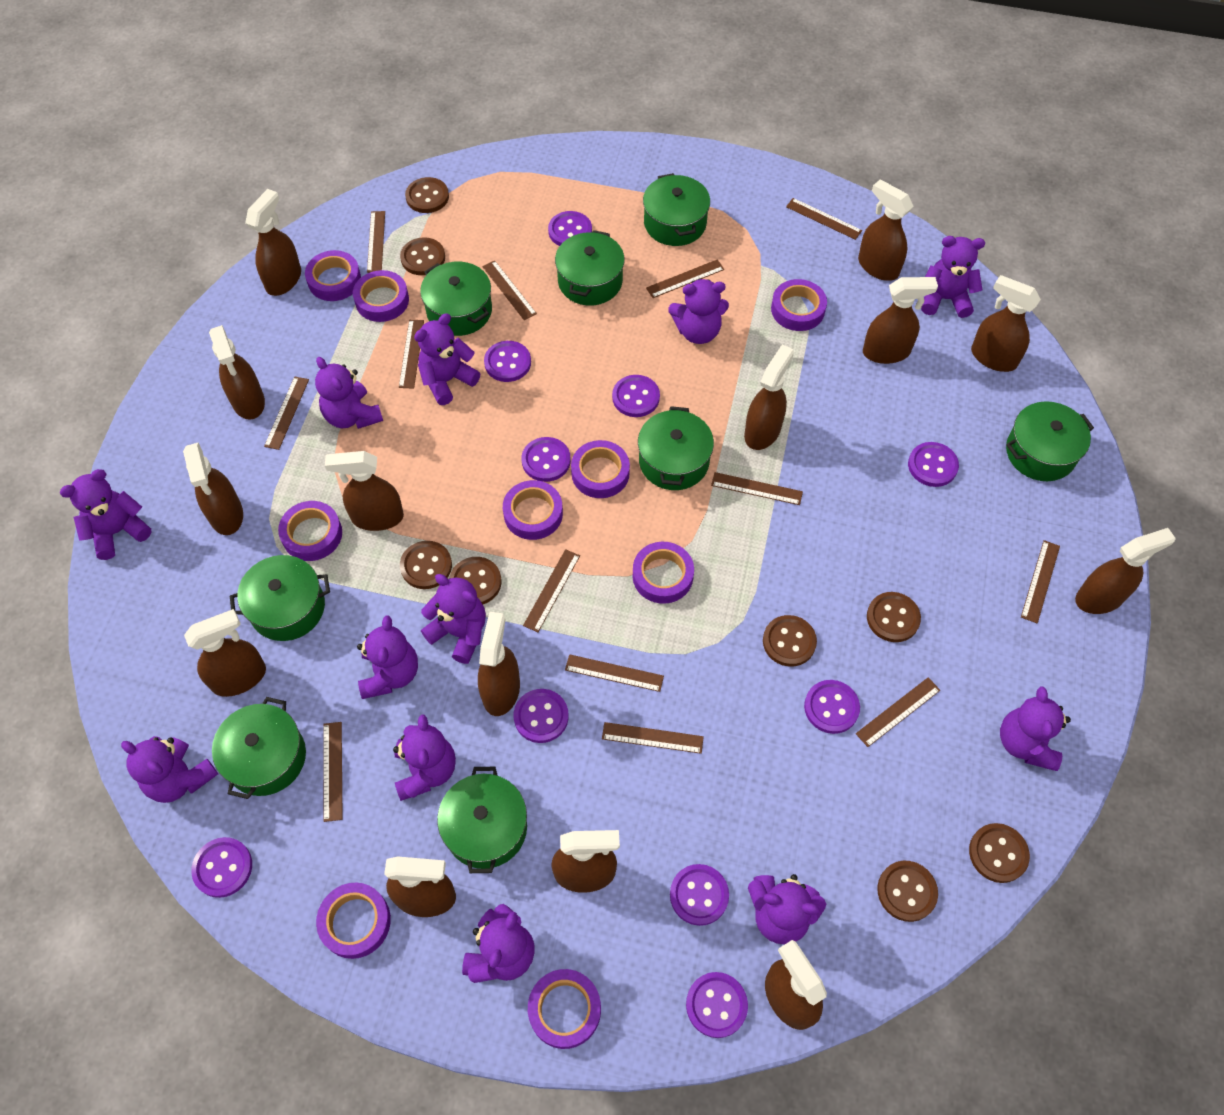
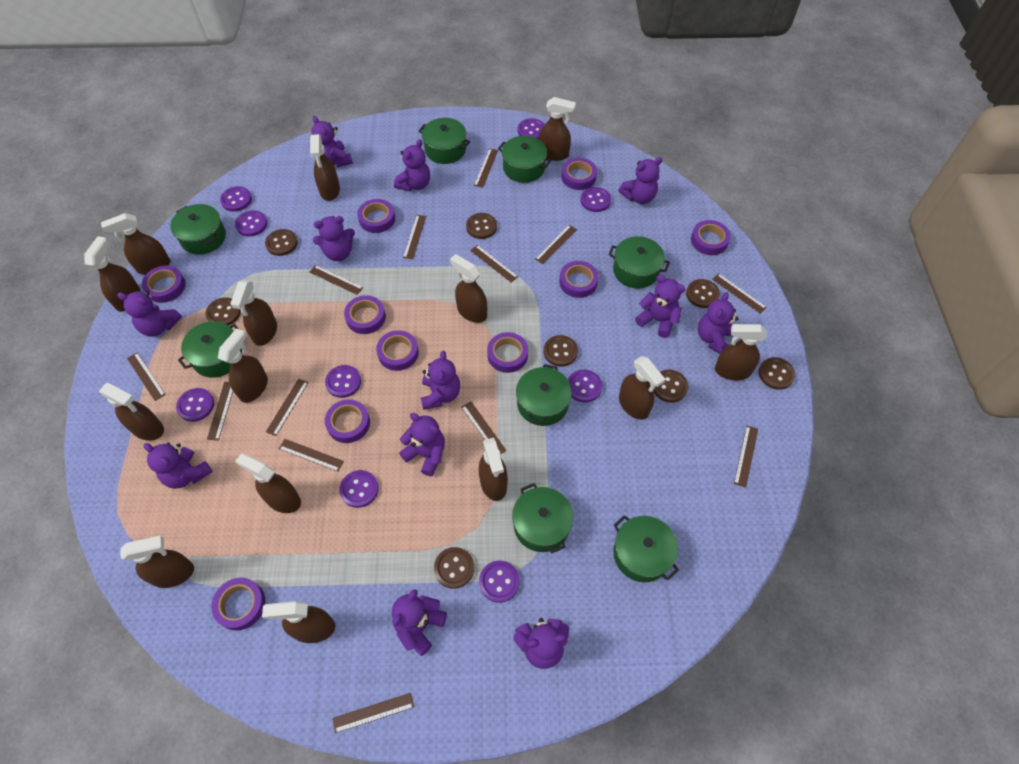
purple button: [191,837,252,898] [484,341,531,382] [514,689,569,743] [521,437,571,482] [548,211,592,246] [612,375,660,417] [670,864,729,926] [686,972,748,1038] [804,680,860,734] [908,442,959,487] = 10 -> [176,388,214,422] [220,186,252,212] [235,210,267,237] [325,365,361,398] [339,470,379,508] [479,561,520,603] [518,118,545,139] [568,370,602,402] [581,187,611,212] = 9
purple tape: [278,501,342,561] [305,250,361,301] [316,883,391,959] [353,270,409,322] [503,480,563,540] [528,969,601,1049] [571,440,630,498] [633,542,694,604] [771,279,827,331] = 9 -> [142,265,186,303] [211,578,266,631] [325,399,370,443] [344,295,386,334] [357,199,395,233] [376,330,419,371] [487,332,528,373] [559,261,599,298] [561,158,597,190] [691,220,731,255] = 10

